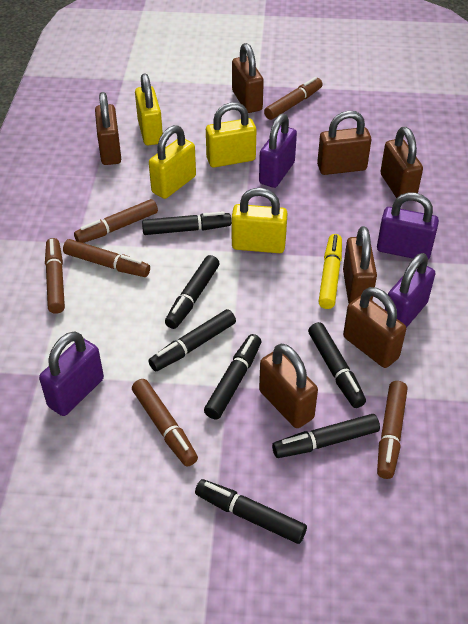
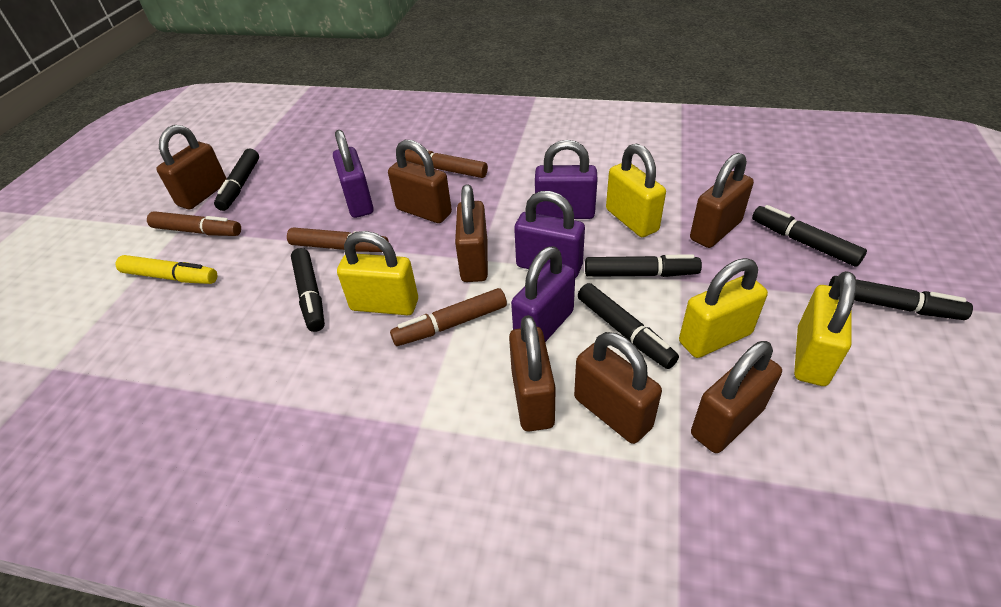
black marker: [142,211,231,235] [148,309,236,371] [165,255,219,329] [195,479,307,544] [204,334,261,419] [272,414,380,458] [308,322,366,408] = 7 -> [214,148,259,211] [291,248,325,332] [578,283,679,369] [585,254,702,277] [752,205,867,267] [829,276,973,320] = 6
brown marker: [45,238,65,314] [63,239,150,277] [74,199,158,243] [132,379,198,466] [264,77,323,120] [377,381,407,479] = 6 -> [147,211,241,236] [287,227,389,252] [390,288,507,346] [405,149,488,178] = 4

